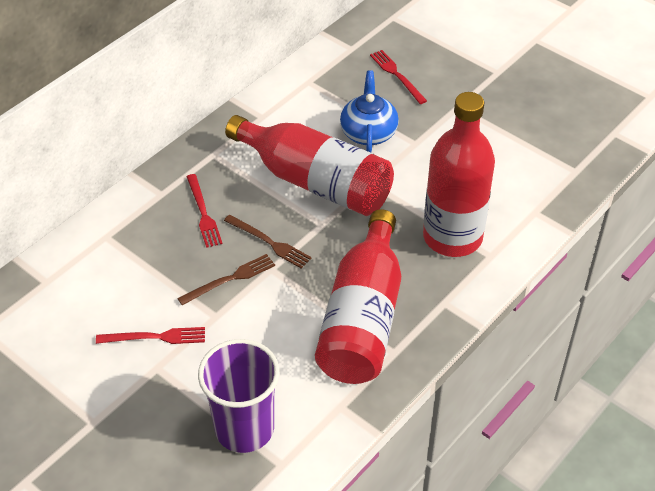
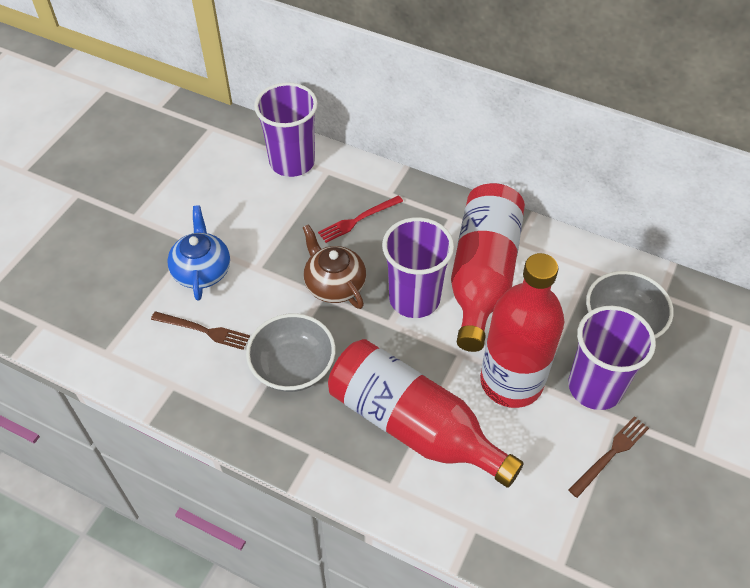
brown teapot: none = 0 -> [303,224,366,309] = 1
grey bowl: none = 0 -> [246,313,335,392] [586,271,674,339] = 2
purple cup: [198,339,280,453] = 1 -> [254,82,318,177] [382,217,454,318] [568,306,656,410] = 3
red fork: [96,327,205,344] [186,174,223,248] [370,50,427,104] = 3 -> [318,195,403,243] = 1

